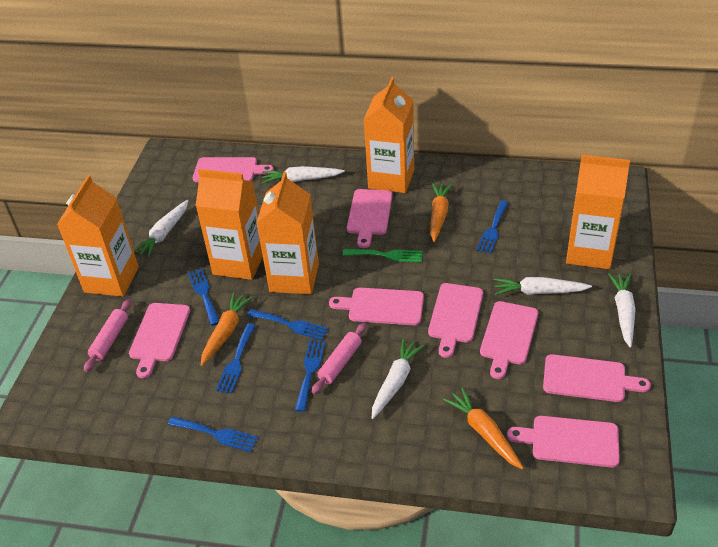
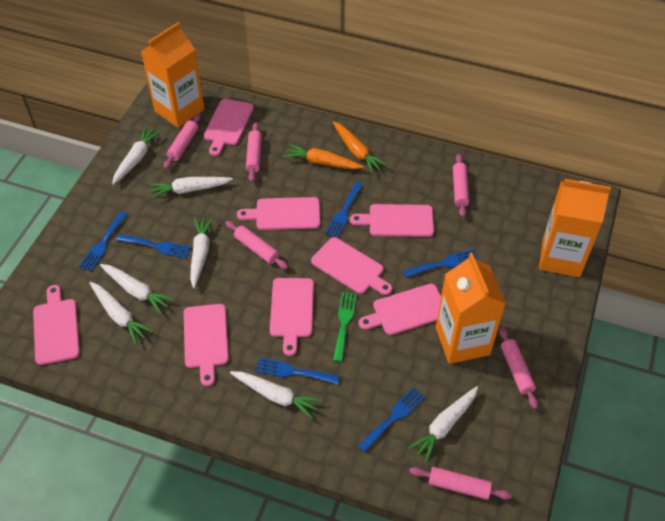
orange carrot: [201,292,253,366] [430,183,452,242] [443,388,523,469] = 3 -> [284,144,364,169] [333,121,387,174] = 2
orange carton: [57,175,139,297] [196,169,263,280] [256,172,319,294] [364,77,414,193] [566,155,630,269] = 5 -> [141,22,205,128] [436,253,506,364] [539,179,611,277] = 3
pink rolling pin: [84,299,131,372] [312,323,366,394] = 2 -> [164,114,201,169] [225,221,288,269] [246,122,262,182] [409,467,512,500] [453,154,469,217] [499,326,538,409] = 6
white carrot: [134,200,188,258] [262,166,345,184] [372,338,425,419] [494,277,592,295] [608,273,636,348] = 5 -> [90,282,153,345] [100,264,175,314] [112,126,161,185] [149,177,233,199] [190,217,214,288] [230,371,322,419] [408,386,478,463] = 7

